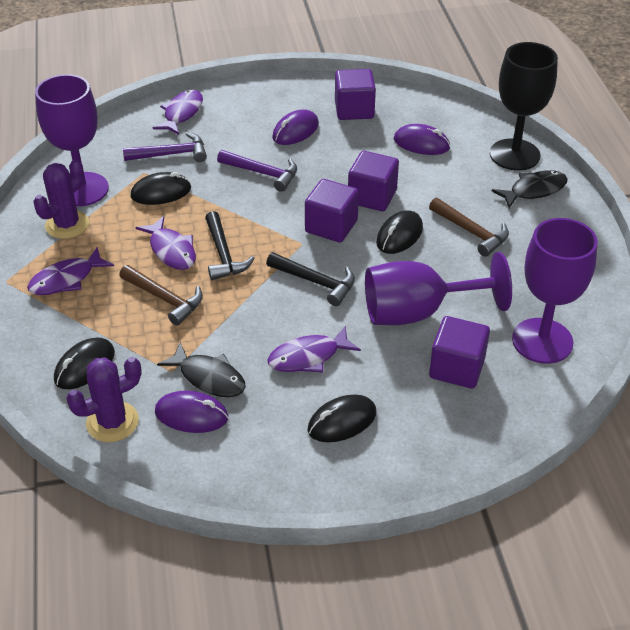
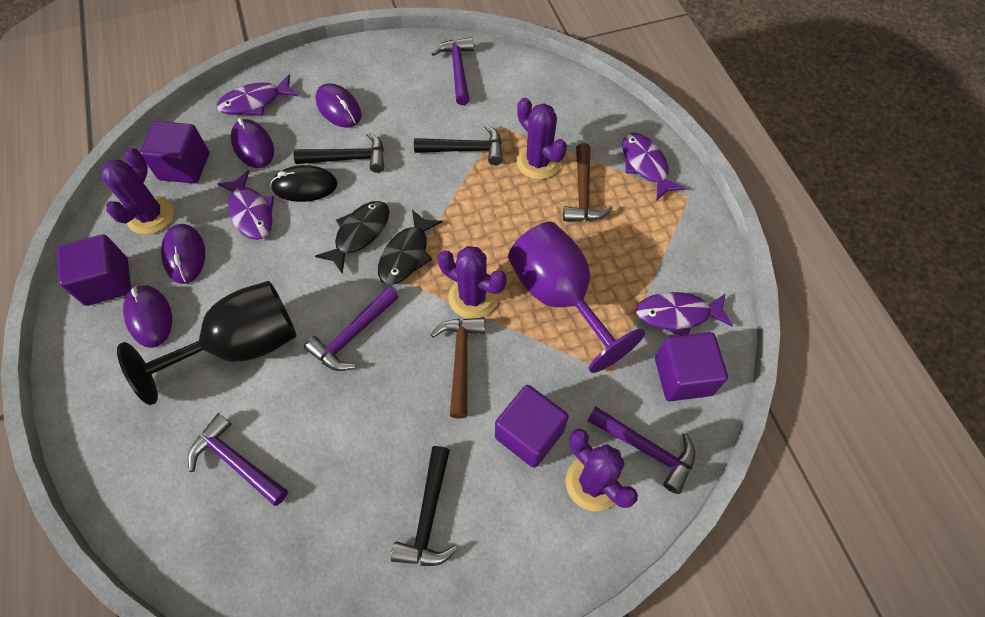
black hammer: [205,211,255,280] [266,252,355,306] = 2 -> [293,132,384,173] [391,446,457,566] [414,124,503,165] = 3
black mouse: [54,338,115,389] [131,172,191,205] [308,395,377,442] [376,210,423,254] = 4 -> [270,165,338,202] = 1
purple cactus: [33,159,89,239] [66,357,142,442] = 2 -> [101,147,174,235] [438,246,507,319] [517,98,567,179] [566,429,638,511] = 4
purple goblet: [35,74,109,206] [365,252,512,325] [512,218,598,364] = 3 -> [508,222,645,373] = 1
purple hammer: [123,132,207,162] [217,150,297,192] = 2 -> [188,413,288,506] [304,286,399,371] [431,37,474,105] [587,407,695,494] = 4
purple mouse: [155,391,228,433] [272,109,319,145] [394,124,450,155] = 3 -> [123,285,172,348] [161,224,205,284] [231,118,274,168] [315,83,362,128] = 4

